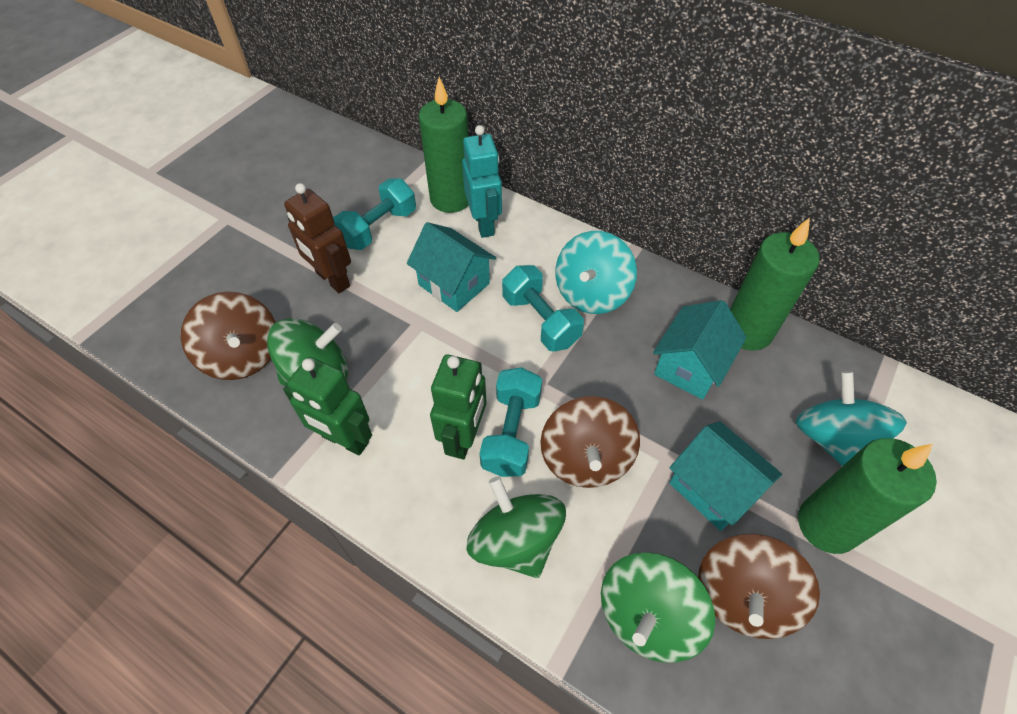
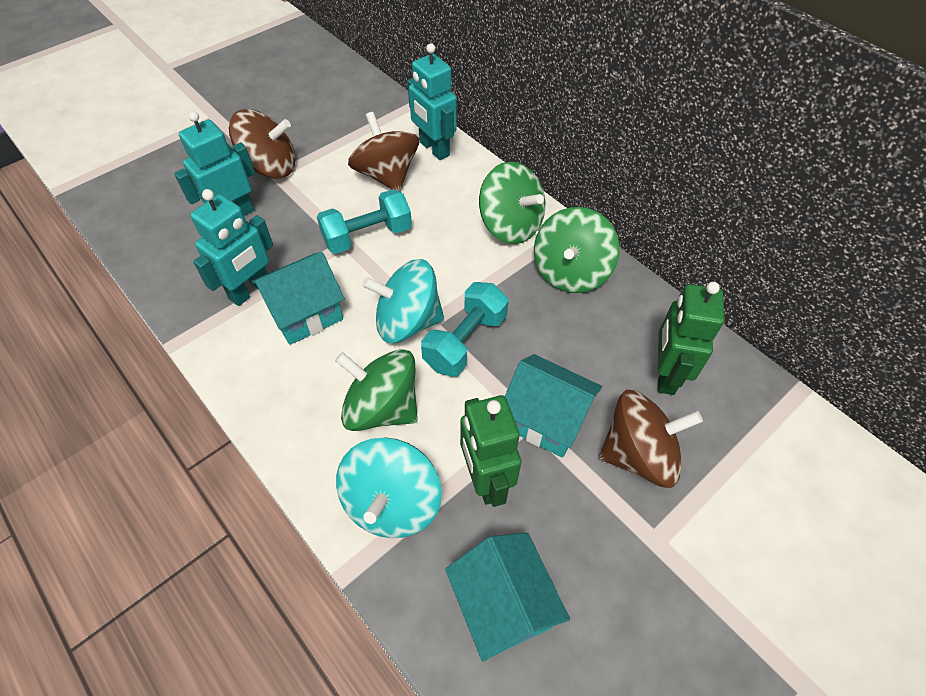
brown robot: [284,183,351,293] = 1 -> none = 0
green candle: [419,77,469,213] [730,217,819,350] [798,438,937,554] = 3 -> none = 0
turquoise dumbbell: [333,178,416,250] [479,367,542,477] [502,265,584,352] = 3 -> [317,189,412,254] [421,282,509,377] = 2
turquoise robot: [462,125,502,238] = 1 -> [174,111,255,216] [190,189,273,306] [407,43,457,160] = 3

